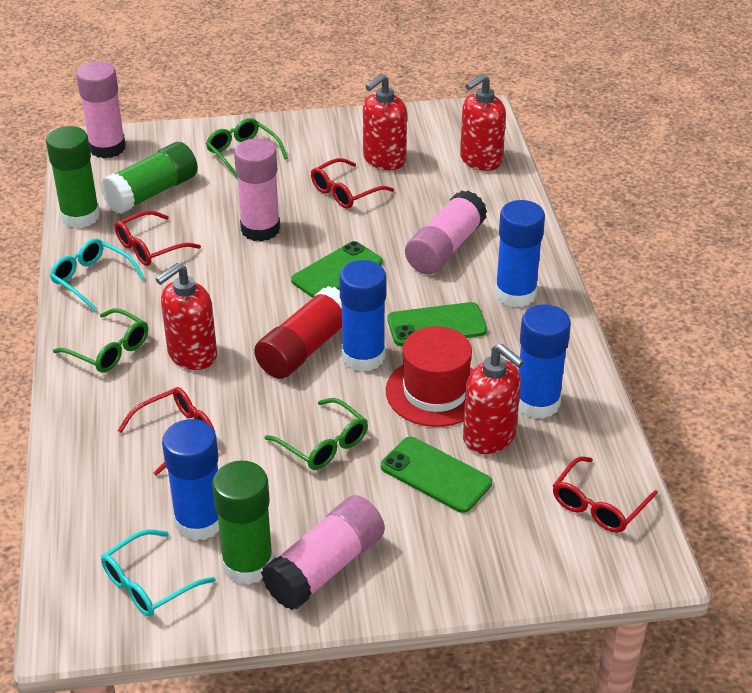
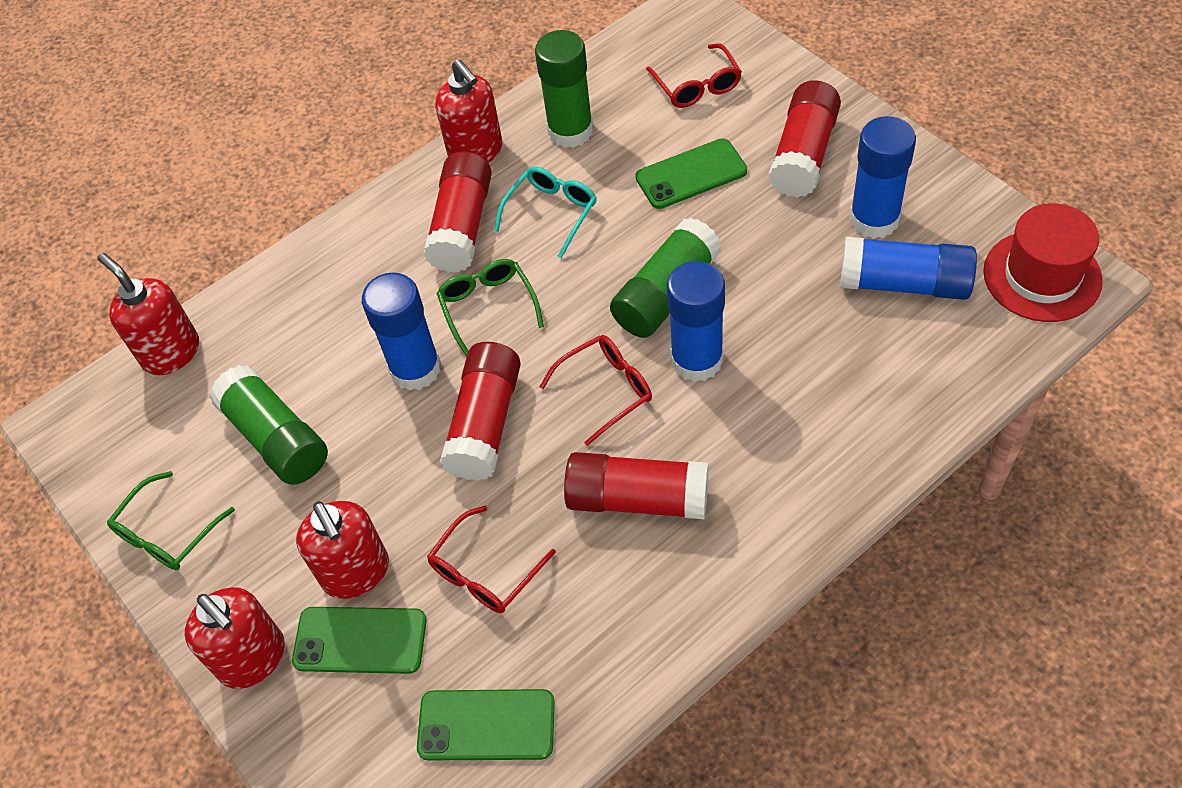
green glasses: [53,308,148,373] [206,118,288,179] [265,398,368,470] = 3 -> [107,471,235,570] [437,259,544,357] = 2
pink glue stick: [76,61,126,158] [234,139,280,242] [261,495,385,610] [405,190,487,274] = 4 -> none = 0
red glasses: [115,211,201,266] [118,387,216,476] [311,158,394,209] [553,456,658,533] = 4 -> [427,506,556,613] [540,335,652,446] [646,43,742,108] = 3
red glue stick: [254,286,342,379] = 1 -> [423,151,492,272] [440,342,521,481] [564,452,709,519] [768,80,841,198] = 4
turquoise glasses: [50,238,144,311] [101,529,215,617] = 2 -> [494,167,597,258] = 1

